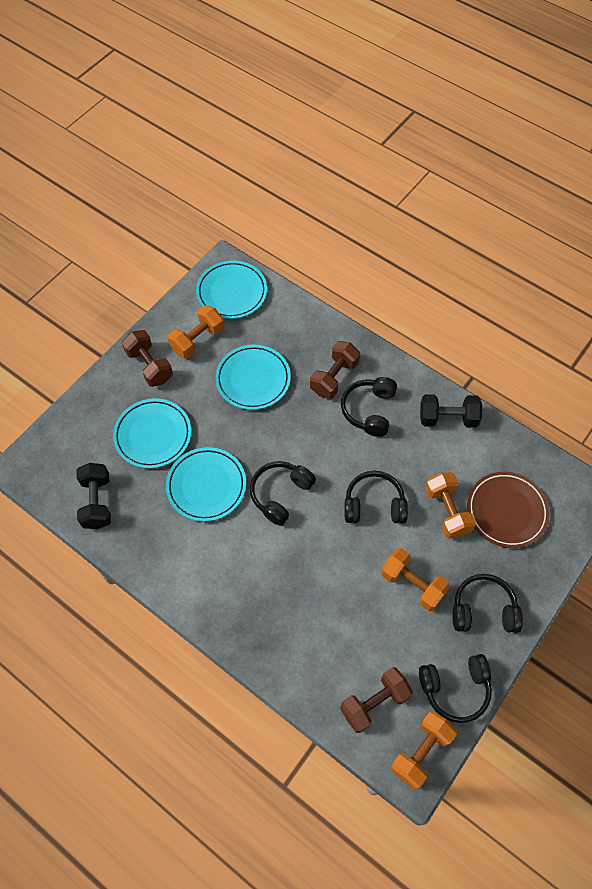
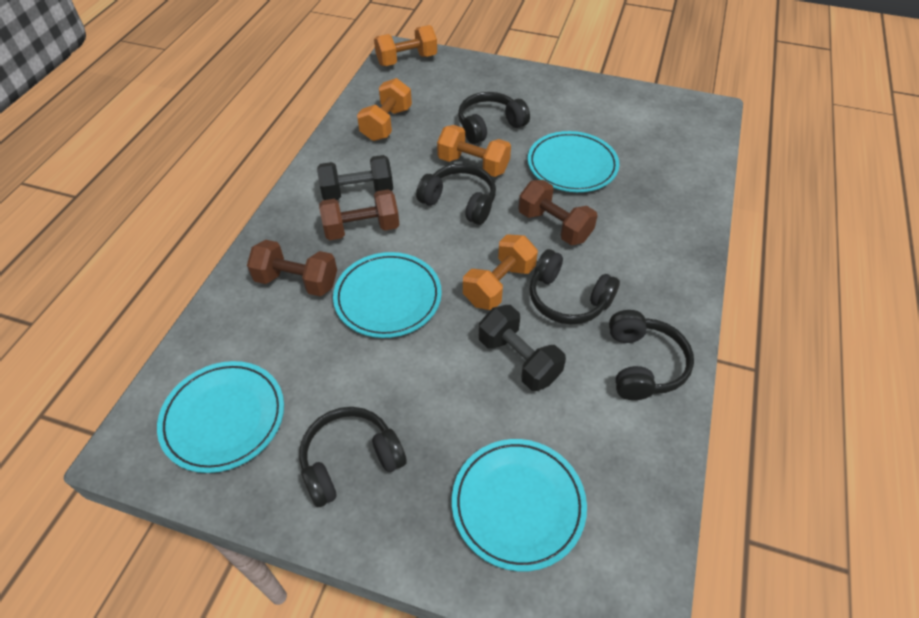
brown plate: [467,472,550,548] = 1 -> none = 0

